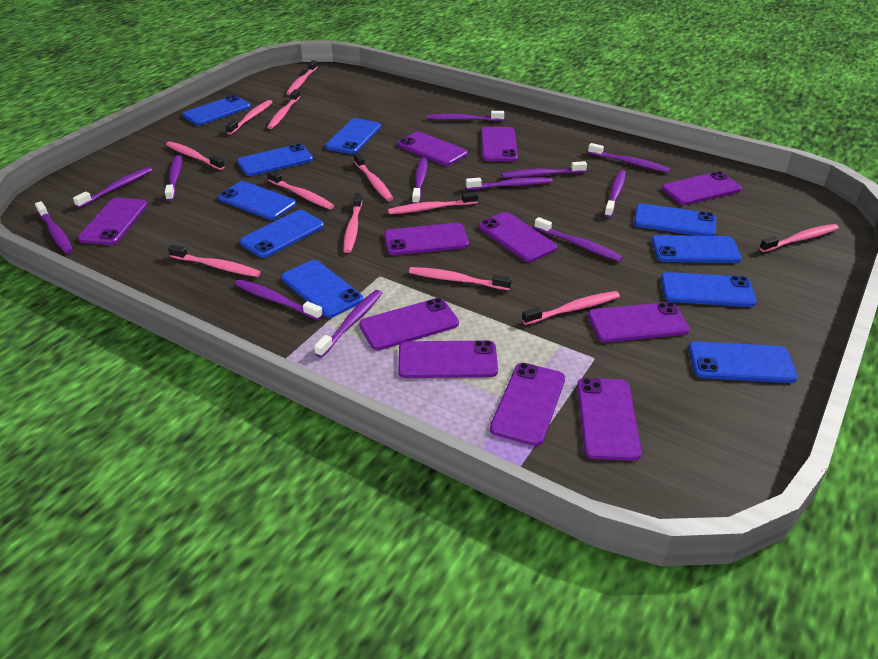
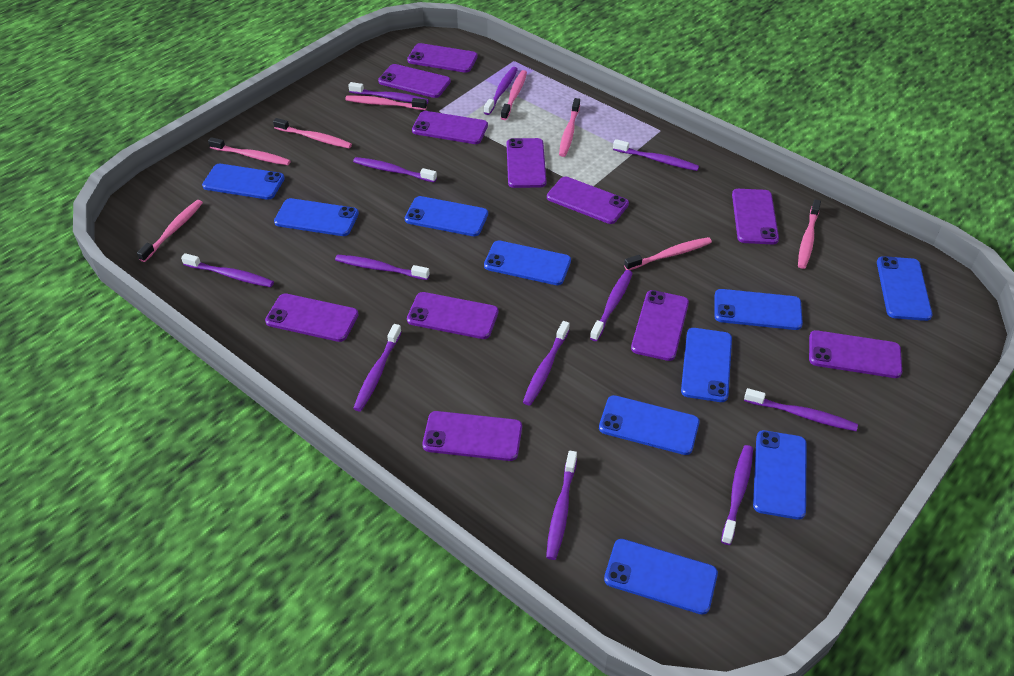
pink toothbrush: [166,141,225,170] [168,245,261,277] [226,100,273,135] [267,89,300,129] [267,170,334,209] [286,60,317,95] [343,193,362,253] [354,153,393,201] [388,192,478,214] [409,267,512,290] [522,291,620,325] [759,224,839,252] = 12 -> [137,200,203,262] [208,137,291,165] [273,118,352,148] [345,96,427,110] [501,70,527,120] [559,98,580,157] [624,237,712,270] [798,199,821,269] = 8

